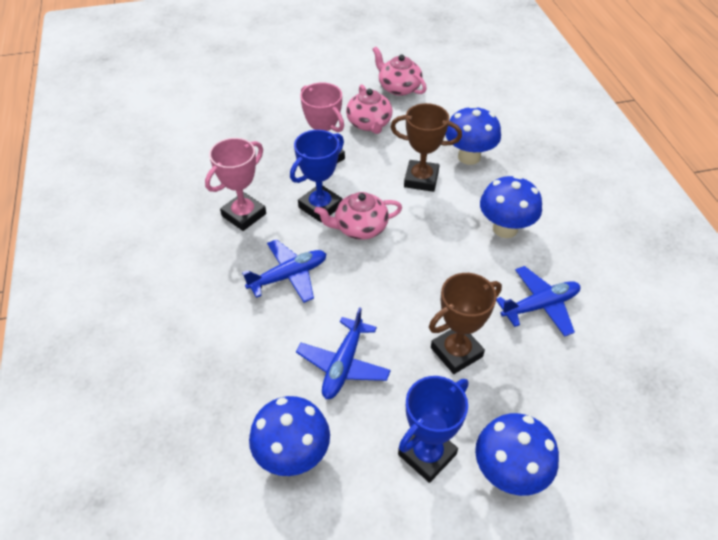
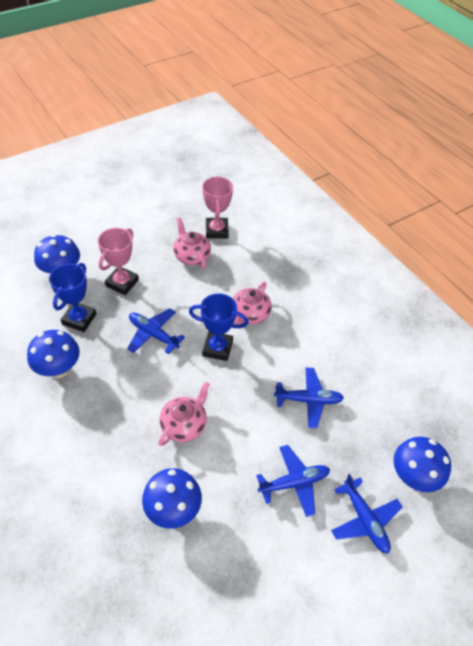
blue plane: [242,239,326,303] [296,307,391,399] [496,266,580,337] = 3 -> [127,308,185,354] [256,445,330,517] [274,368,344,428] [331,474,402,554] = 4
brown trophy: [391,103,462,192] [429,273,502,374] = 2 -> none = 0

